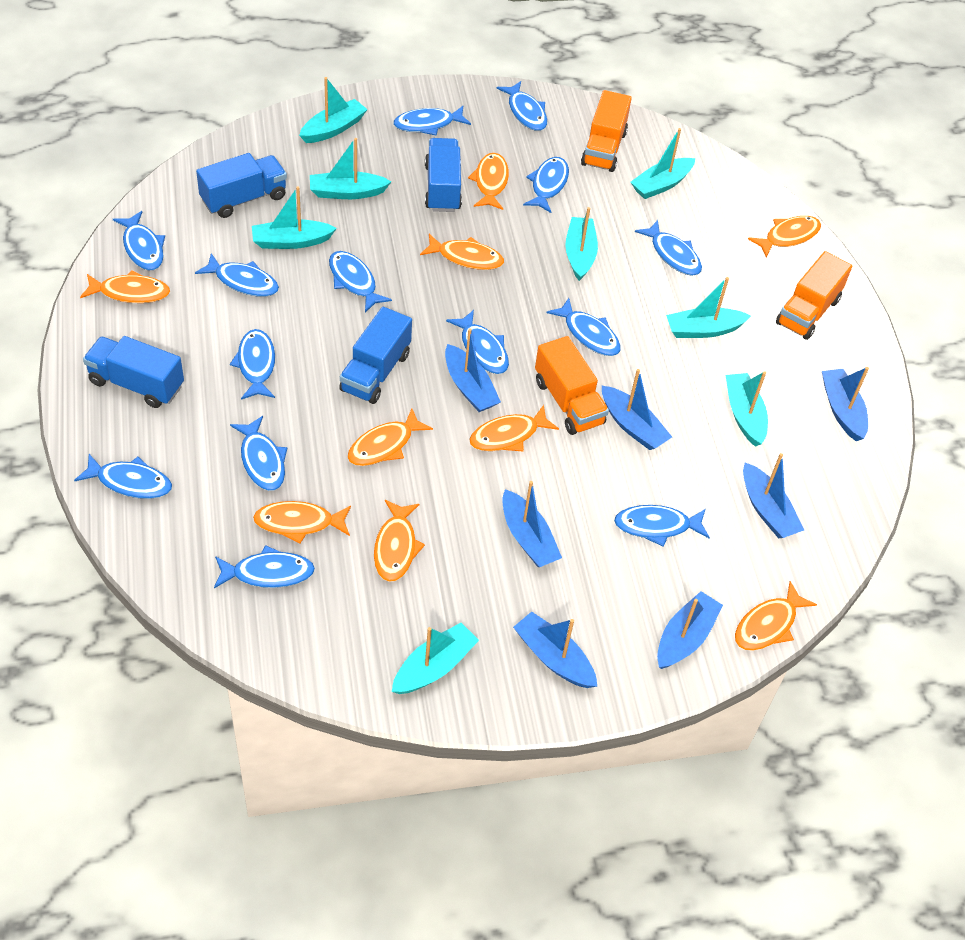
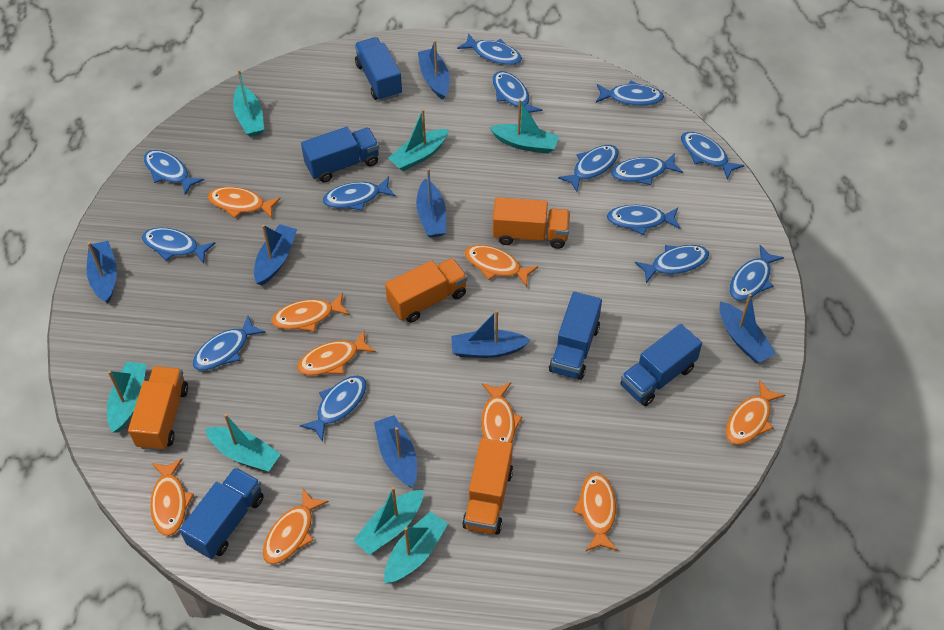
blue truck: [83,336,184,408] [196,153,287,218] [339,307,412,404] [425,138,462,212] = 4 -> [179,467,264,559] [301,127,379,183] [355,37,402,101] [549,292,602,380] [620,324,702,406] = 5
orange truck: [535,336,609,435] [581,90,632,172] [776,251,852,340] = 3 -> [128,366,188,451] [385,258,467,323] [462,438,513,534] [493,197,570,249] = 4
turquoise boat: [252,186,337,249] [299,77,368,143] [310,138,392,199] [392,623,479,694] [565,207,598,281] [631,128,695,199] [666,277,751,338] [726,371,768,447] = 8 -> [107,362,147,433] [205,414,281,472] [233,70,264,137] [353,487,423,555] [384,511,448,584] [388,109,449,171] [489,99,559,154] = 7

